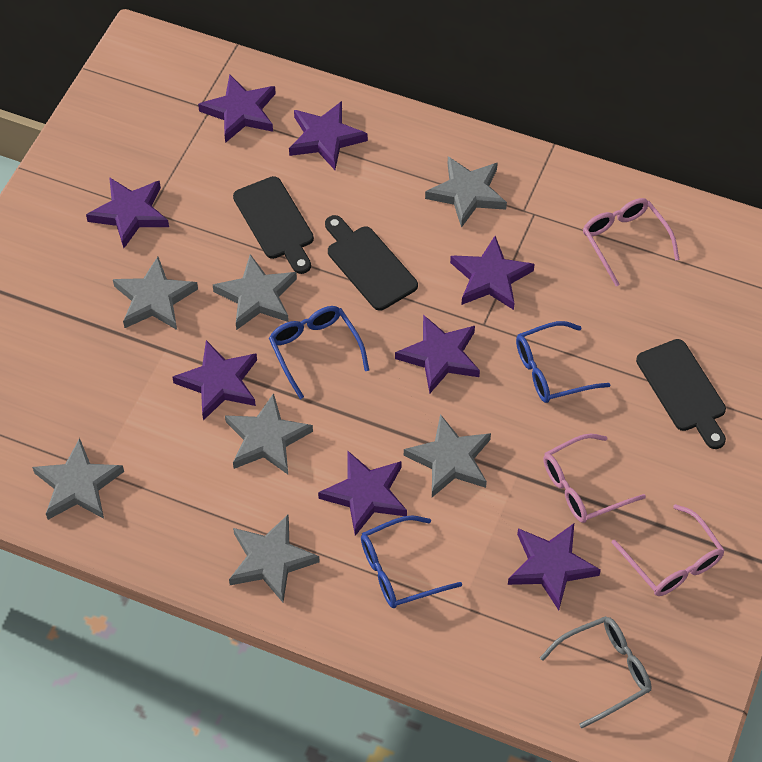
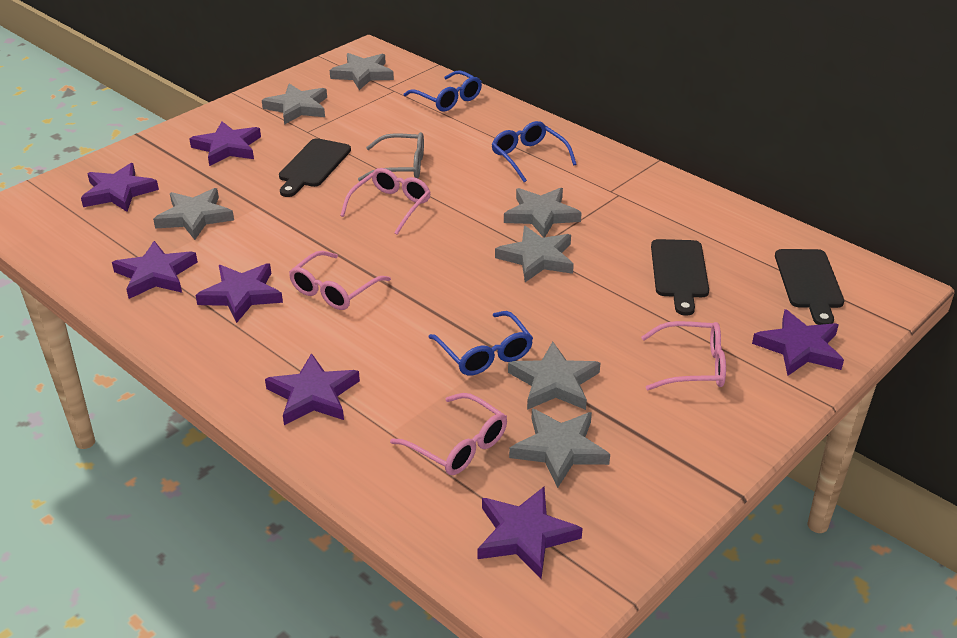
pink glasses: [543,433,646,523] [583,198,680,286] [611,504,725,596] = 3 -> [289,251,391,310] [340,168,431,235] [390,393,507,475] [641,321,726,390] = 4
purple star: [86,177,169,248] [172,340,257,421] [198,74,276,143] [289,101,368,170] [318,450,407,536] [395,315,480,393] [450,236,535,310] [508,524,601,610] = 8 -> [81,163,159,212] [112,241,198,299] [189,121,261,166] [196,263,283,323] [265,353,360,425] [478,487,583,579] [752,309,844,376] = 7

